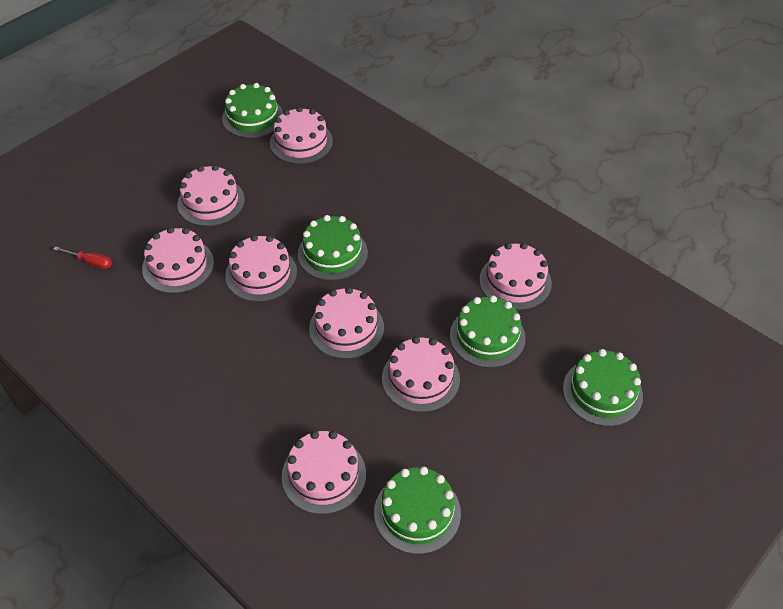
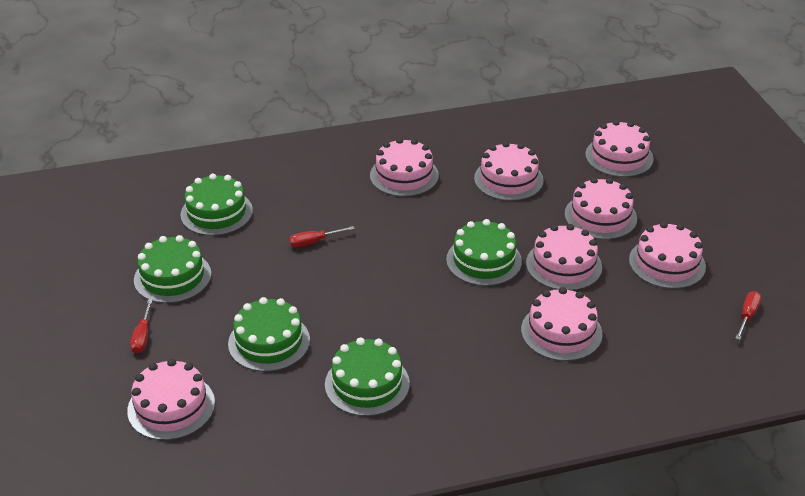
red screwdriver: [53,246,112,269] = 1 -> [130,299,153,353] [289,226,355,247] [735,291,761,340] = 3

